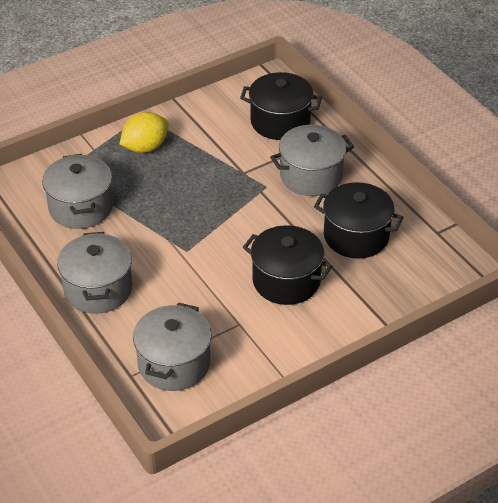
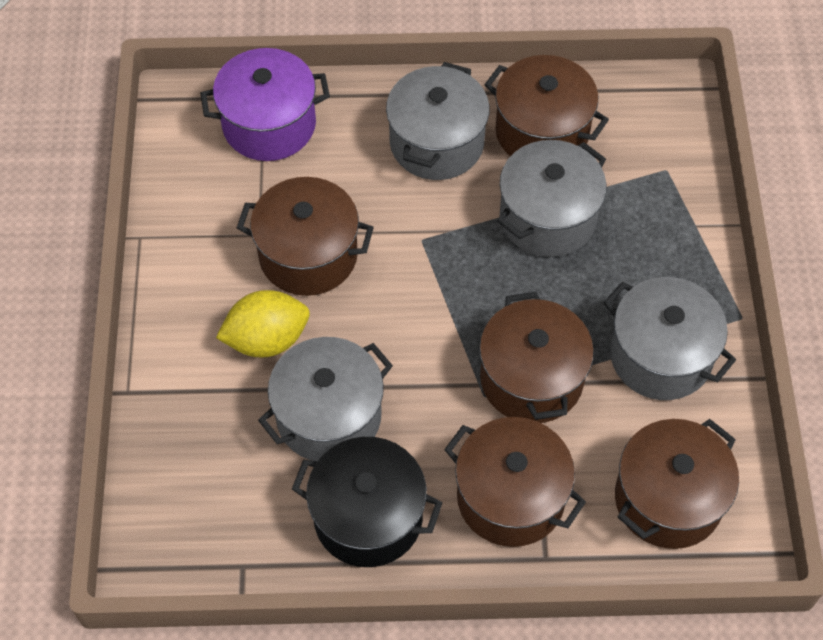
black pot: [240,72,322,140] [243,225,333,305] [314,182,404,259] = 3 -> [292,437,442,567] = 1
brown pot: none = 0 -> [237,177,374,296] [444,417,586,547] [479,292,594,423] [484,55,609,156] [615,419,739,549] = 5
purple pot: none = 0 -> [200,48,330,161] = 1

